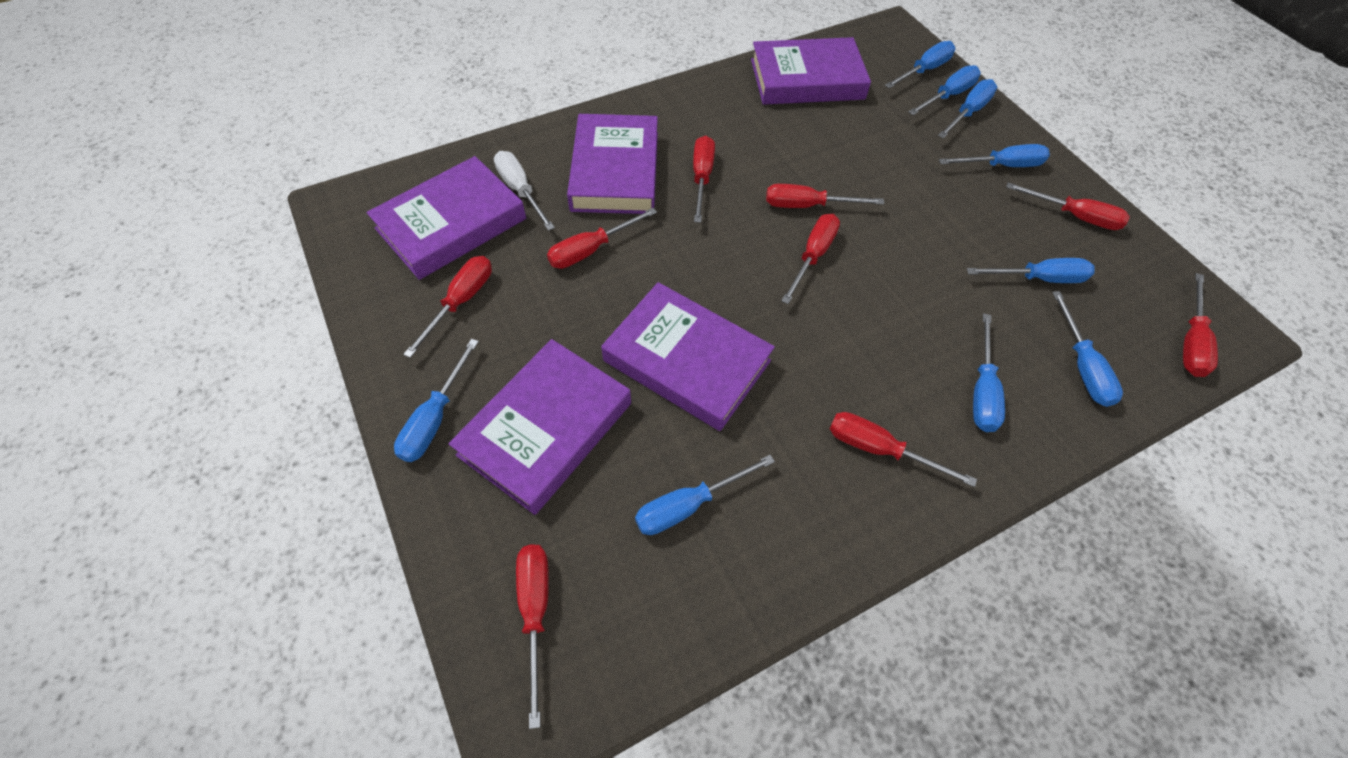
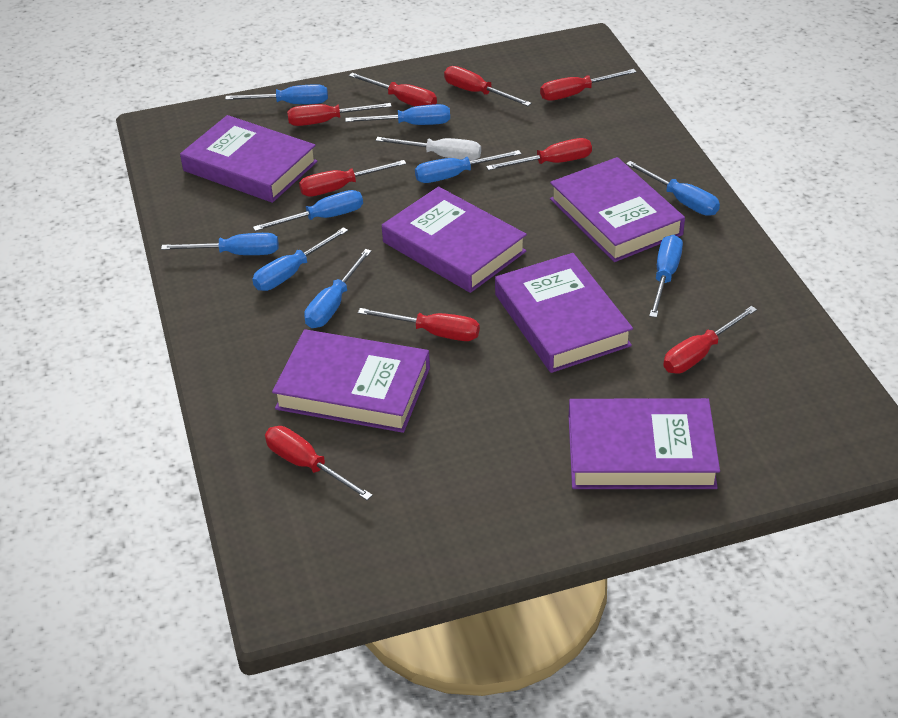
purple book: [367,156,526,280] [448,339,631,515] [567,114,658,214] [601,282,775,431] [751,37,871,105] = 5 -> [180,115,318,203] [272,329,430,433] [382,186,527,293] [495,253,633,373] [550,157,685,262] [569,398,720,489] = 6

